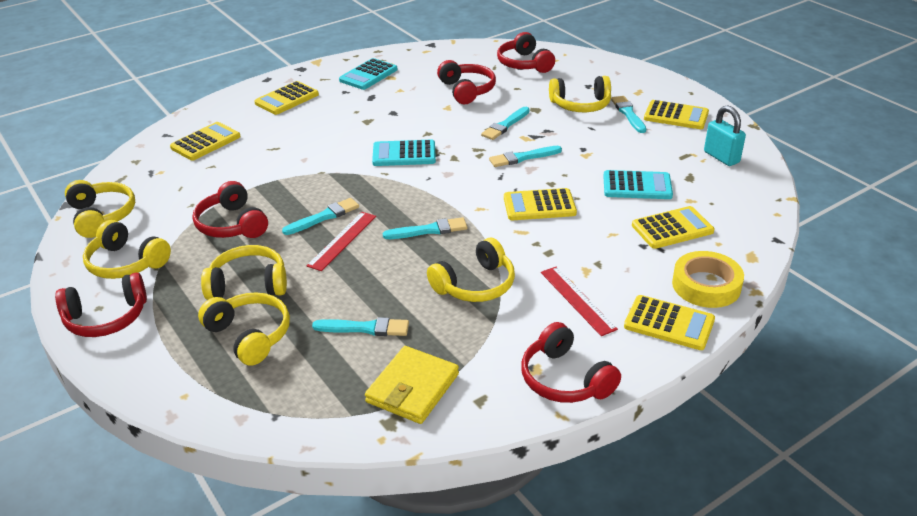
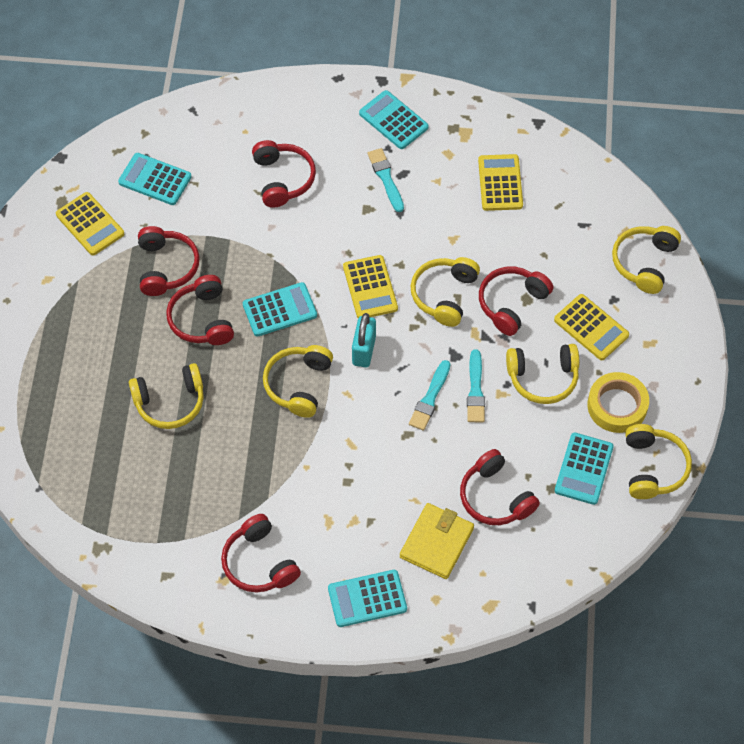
red headphones: [55,273,147,337] [193,181,268,238] [437,60,496,104] [497,32,555,73] [521,322,621,403] = 5 -> [138,226,200,296] [166,275,234,345] [221,514,301,592] [252,140,316,208] [460,449,540,525] [479,266,553,336] = 6
red ruler: [306,212,376,271] [541,266,618,336] = 2 -> none = 0
turquoise brush: [282,198,359,235] [312,317,409,336] [383,217,467,239] [481,107,530,140] [489,146,562,167] [611,96,646,133] = 6 -> [368,148,404,212] [409,360,450,431] [467,350,485,423] = 3
turquoise calculator: [339,58,398,90] [372,140,436,166] [603,170,673,199] = 3 -> [118,153,191,205] [243,282,317,337] [328,570,407,627] [359,90,429,149] [555,433,614,505] = 5
yellow calculator: [170,122,241,161] [254,81,319,115] [504,188,577,220] [624,295,715,350] [632,206,714,249] [644,100,709,129] = 6 -> [56,192,124,256] [343,255,398,318] [478,154,523,211] [554,294,629,360] = 4

